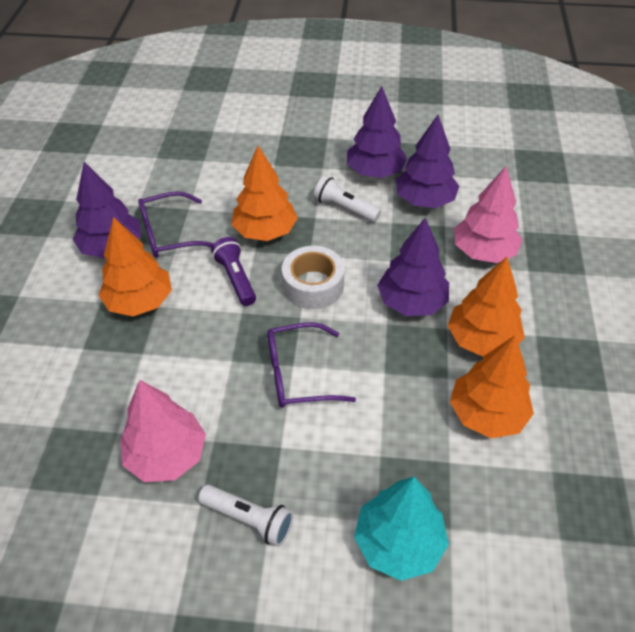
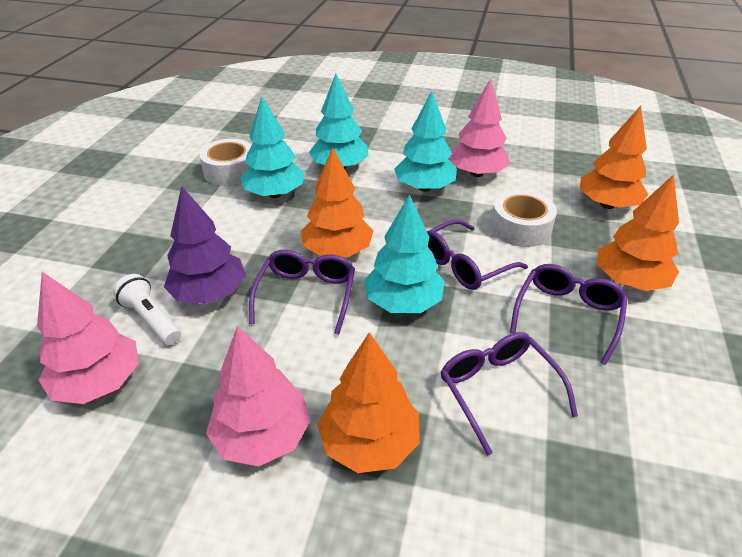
pink tree: [120,380,206,482] [454,166,523,263] = 2 -> [37,272,139,404] [206,326,311,466] [449,78,510,177] = 3
purple flashlight: [211,237,256,306] = 1 -> none = 0
purple glasses: [138,191,214,258] [267,322,356,408] = 2 -> [249,250,355,335] [427,219,528,290] [441,332,578,456] [510,264,628,365] = 4
purple tree: [73,162,141,258] [347,86,407,178] [377,218,449,316] [396,115,459,208] = 4 -> [164,186,246,304] = 1
turquoise tree: [354,477,449,581] = 1 -> [240,97,304,198] [309,74,369,169] [364,194,445,313] [394,91,457,192] = 4
white flashlight: [198,485,294,547] [313,175,381,222] = 2 -> [113,274,181,345] = 1
white tape: [282,246,344,309] = 1 -> [199,139,251,186] [490,190,557,247] = 2

